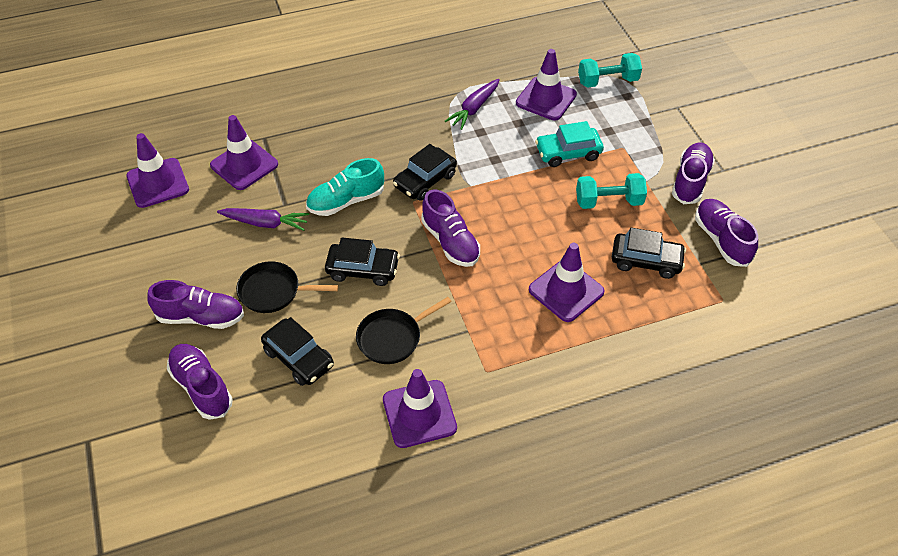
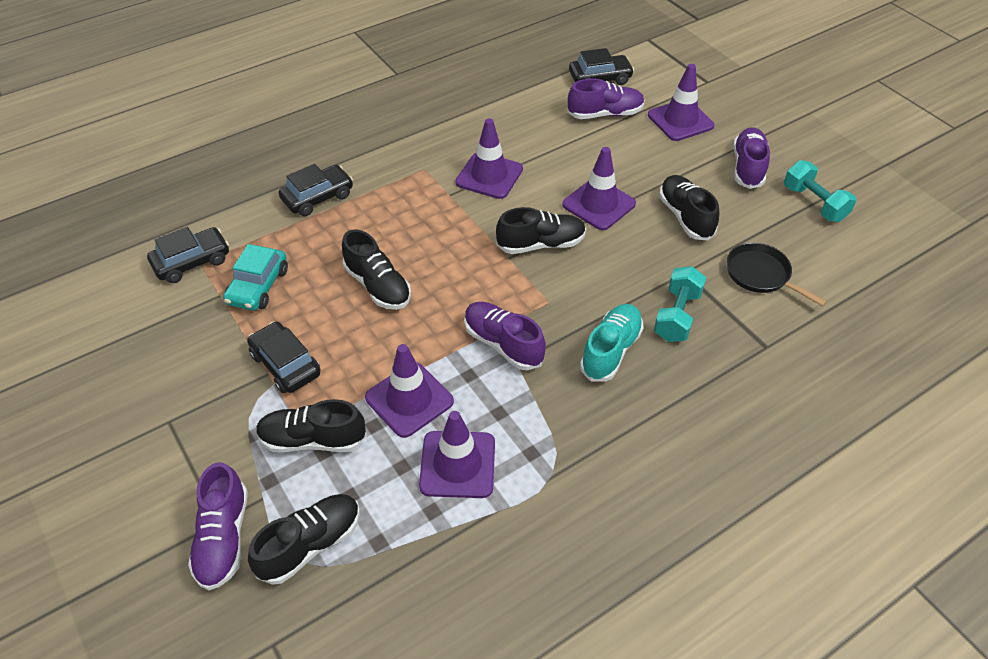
black pan: [236,261,338,313] [356,297,452,364] = 2 -> [727,243,827,306] = 1
black shoe: none = 0 -> [248,494,360,585] [256,399,367,453] [342,230,411,310] [496,207,586,254] [659,175,719,241] = 5
purple carrot: [217,208,309,231] [445,79,500,130] = 2 -> none = 0
purple shoe: [147,280,244,329] [167,344,233,420] [421,189,480,267] [672,142,715,204] [695,199,758,267] = 5 -> [188,462,248,590] [464,302,546,370] [567,78,645,119] [733,127,770,189] = 4

